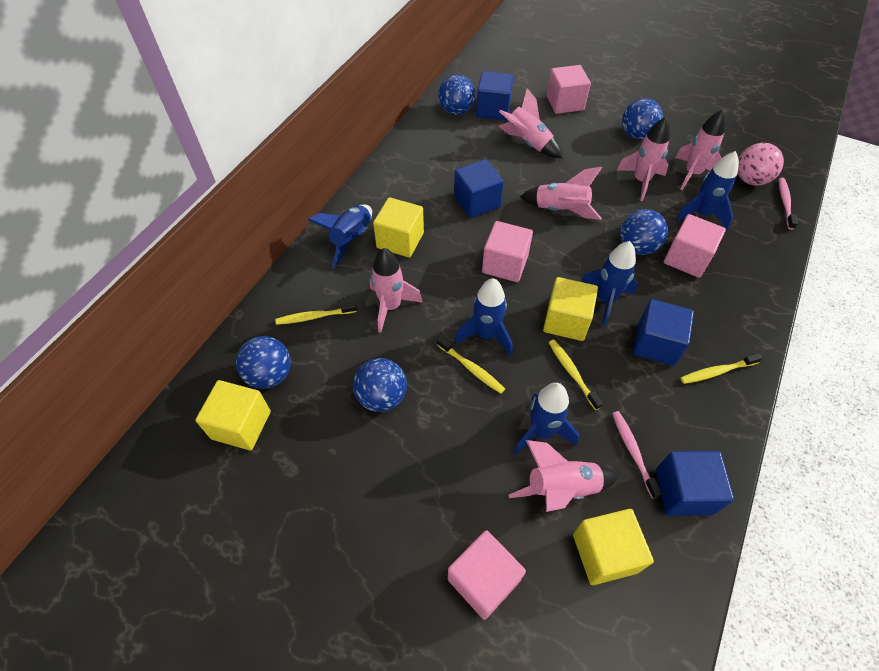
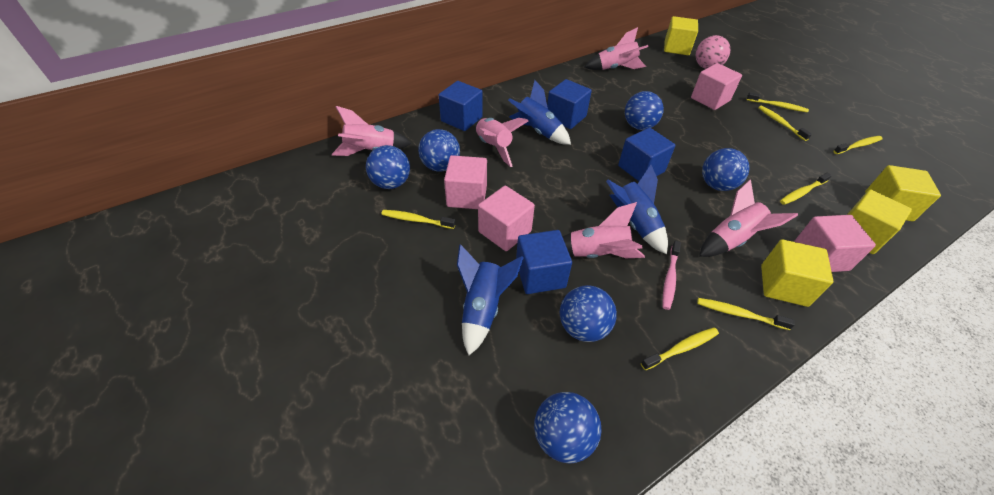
blue ball: [236,336,291,389] [353,358,407,412] [438,75,475,115] [620,209,668,255] [622,98,663,139] = 5 -> [366,145,410,189] [418,129,460,172] [534,392,601,464] [560,285,617,342] [625,91,664,130] [702,148,749,191] = 6
blue rocket: [308,205,372,268] [454,278,513,356] [514,383,579,455] [580,241,638,326] [675,151,739,230] = 5 -> [457,244,524,355] [508,80,571,145] [606,165,668,254] = 3
pink rocket: [370,248,423,333] [498,88,562,158] [508,440,619,512] [520,167,602,220] [617,117,670,201] [675,109,726,190] = 6 -> [332,106,412,156] [475,118,529,167] [563,202,645,258] [585,27,648,70] [699,179,798,257] = 5
pink toothbrush: [612,411,662,499] [779,178,798,230] = 2 -> [663,241,681,310] = 1
yellow toothbrush: [275,302,357,325] [436,336,505,394] [549,340,603,410] [680,353,763,384] = 4 -> [381,210,455,229] [641,327,719,370] [697,298,795,330] [747,92,809,113] [758,106,812,141] [780,173,832,205] [833,136,883,154] = 7

